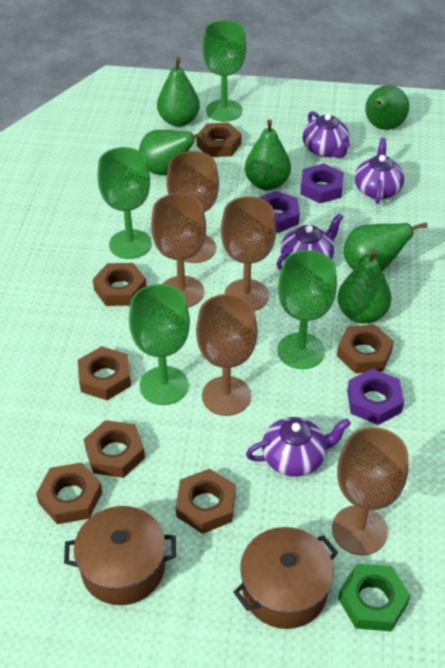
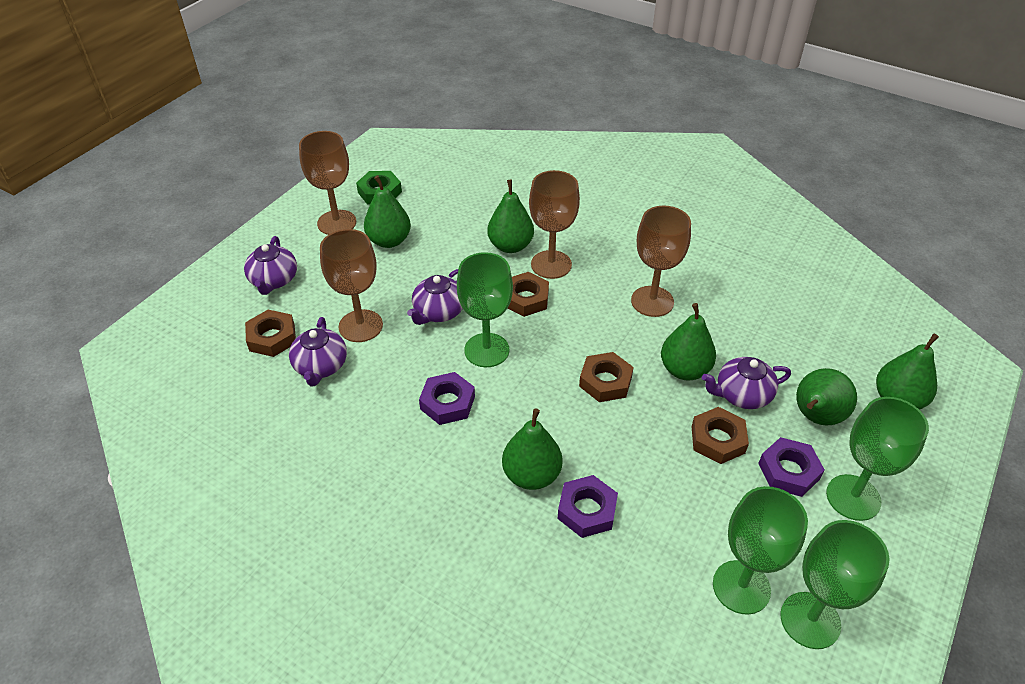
brown goblet: [151,193,206,308] [166,151,219,263] [196,294,258,416] [221,196,276,311] [332,427,408,555] = 5 -> [299,131,356,235] [320,229,383,342] [529,170,580,279] [631,206,691,317] = 4
brown nut: [36,462,102,524] [78,346,131,400] [84,420,145,478] [93,263,146,306] [176,469,235,534] [197,123,242,157] [337,324,394,373] = 7 -> [245,310,296,357] [507,272,549,317] [579,352,634,402] [692,407,749,464] = 4
brown pot: [64,506,176,605] [233,527,338,629] = 2 -> none = 0

